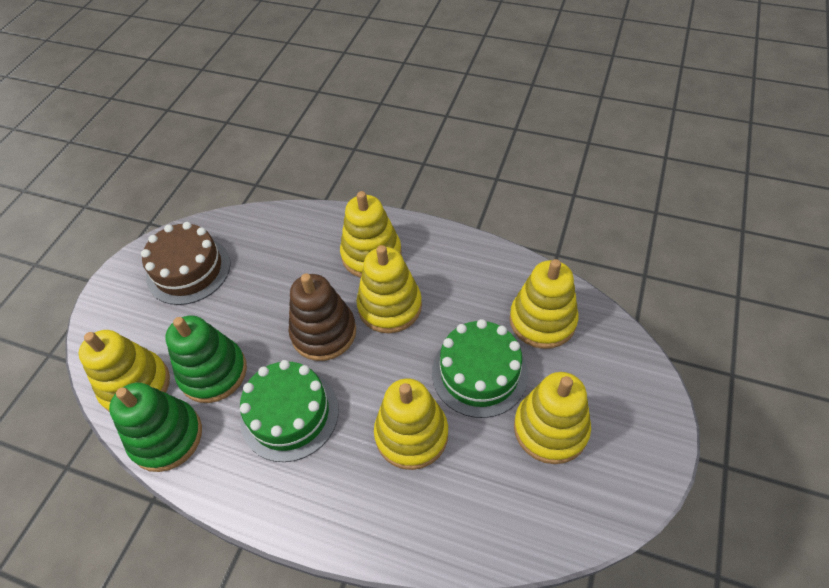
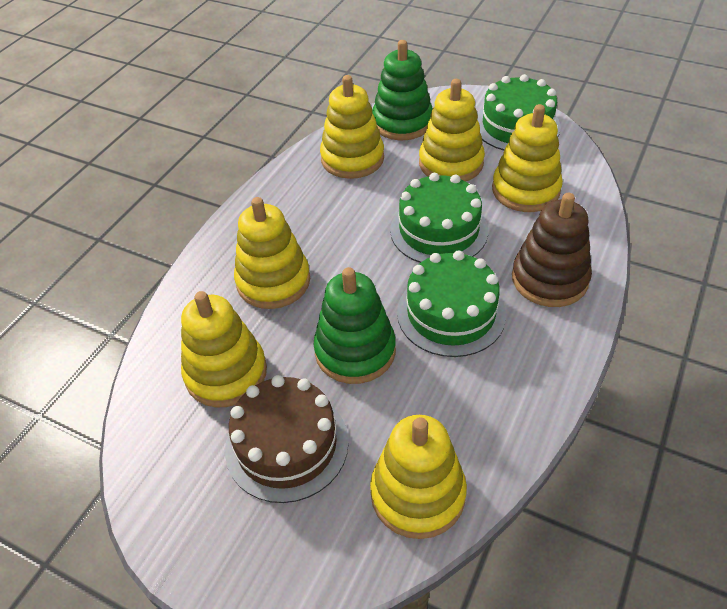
green cake: [240,360,339,462] [432,319,528,418] = 2 -> [390,173,488,263] [397,251,506,357] [477,74,561,150] = 3

